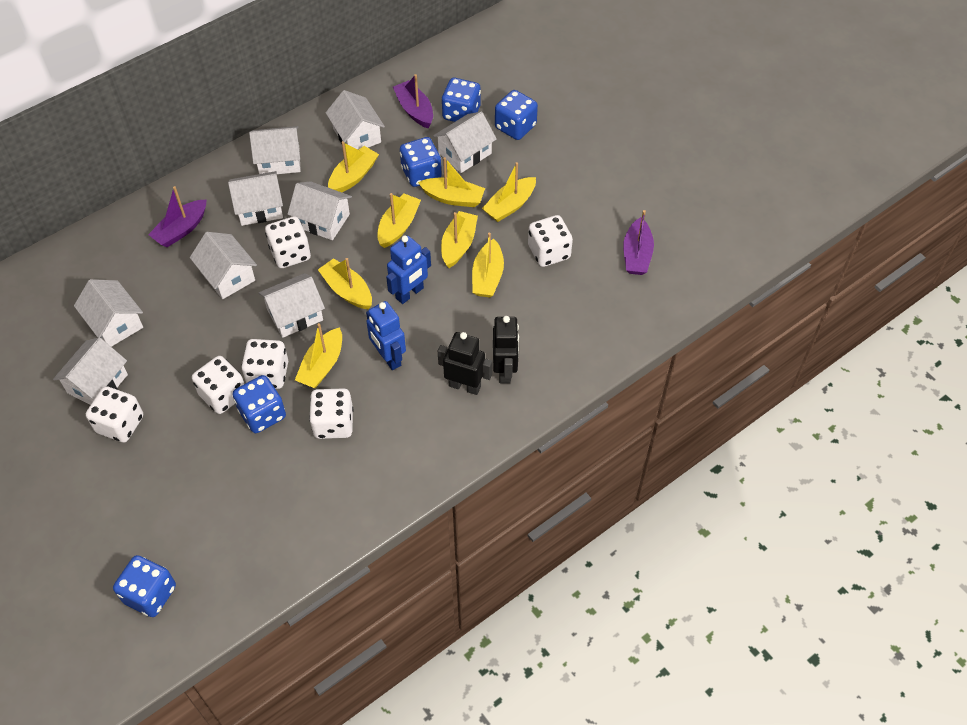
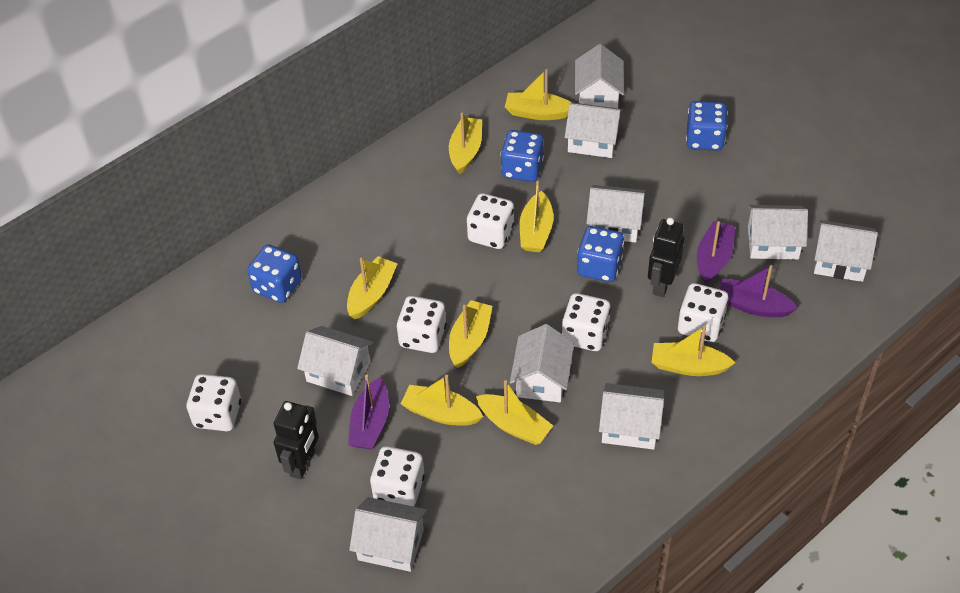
blue dice: [113,555,176,617] [232,375,286,433] [400,137,442,187] [442,78,481,122] [495,90,538,140] = 5 -> [247,244,302,303] [501,130,544,182] [577,226,624,282] [686,101,727,151] = 4
blue robot: [366,301,406,370] [386,235,431,304] = 2 -> none = 0

